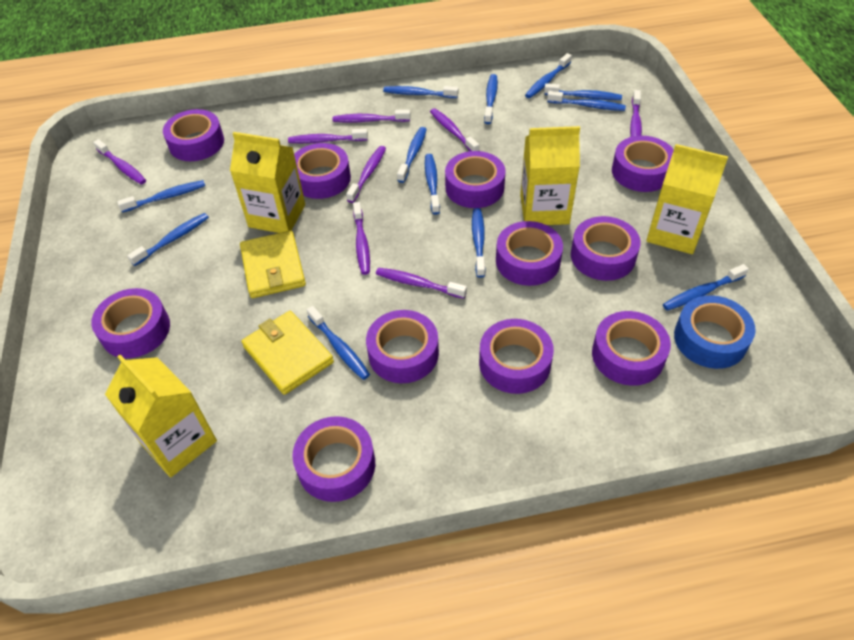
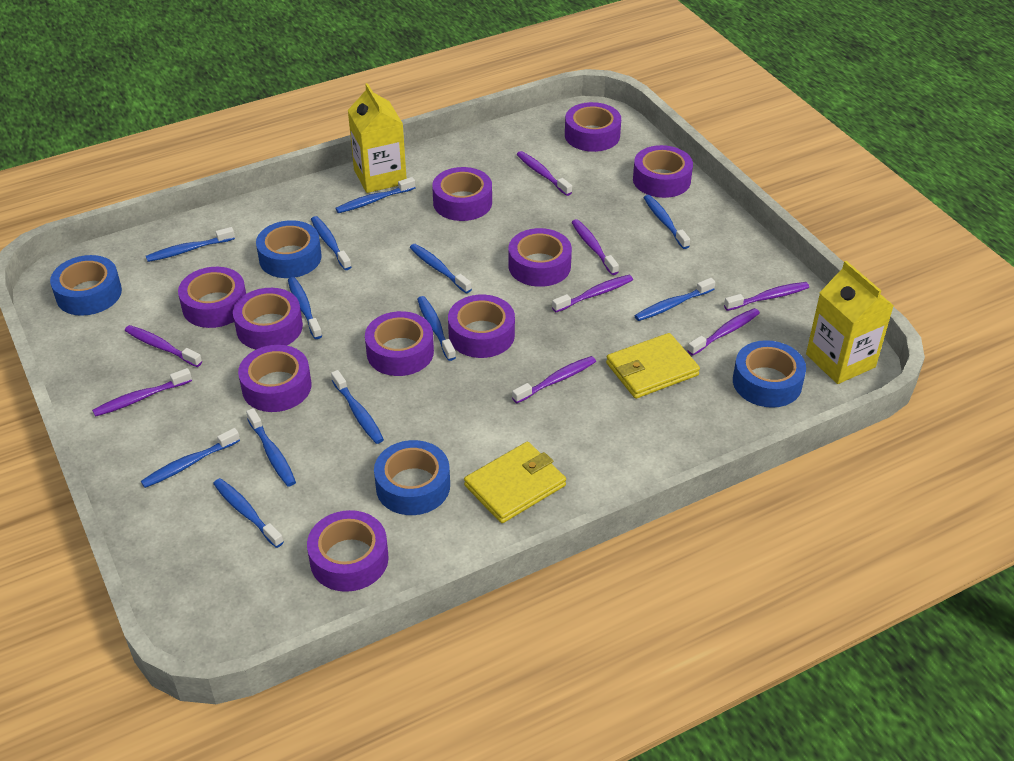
blue tape: [674,295,756,369] = 1 -> [50,255,122,316] [256,220,322,278] [374,440,450,515] [733,340,806,408] = 4
purple tape: [91,288,170,358] [163,109,224,161] [292,416,375,502] [294,143,351,199] [366,310,439,383] [445,151,505,208] [479,319,554,394] [496,221,563,286] [571,216,641,281] [592,311,671,386] [612,136,674,192] = 11 -> [178,267,246,328] [233,288,303,349] [238,345,312,412] [307,510,389,592] [365,311,434,376] [432,167,492,221] [448,295,515,358] [509,228,572,287] [565,102,621,152] [633,145,693,198] = 10
yellow carton: [105,355,217,477] [230,132,305,233] [520,126,580,225] [646,144,728,254] = 4 -> [348,83,407,193] [806,261,894,384] = 2

